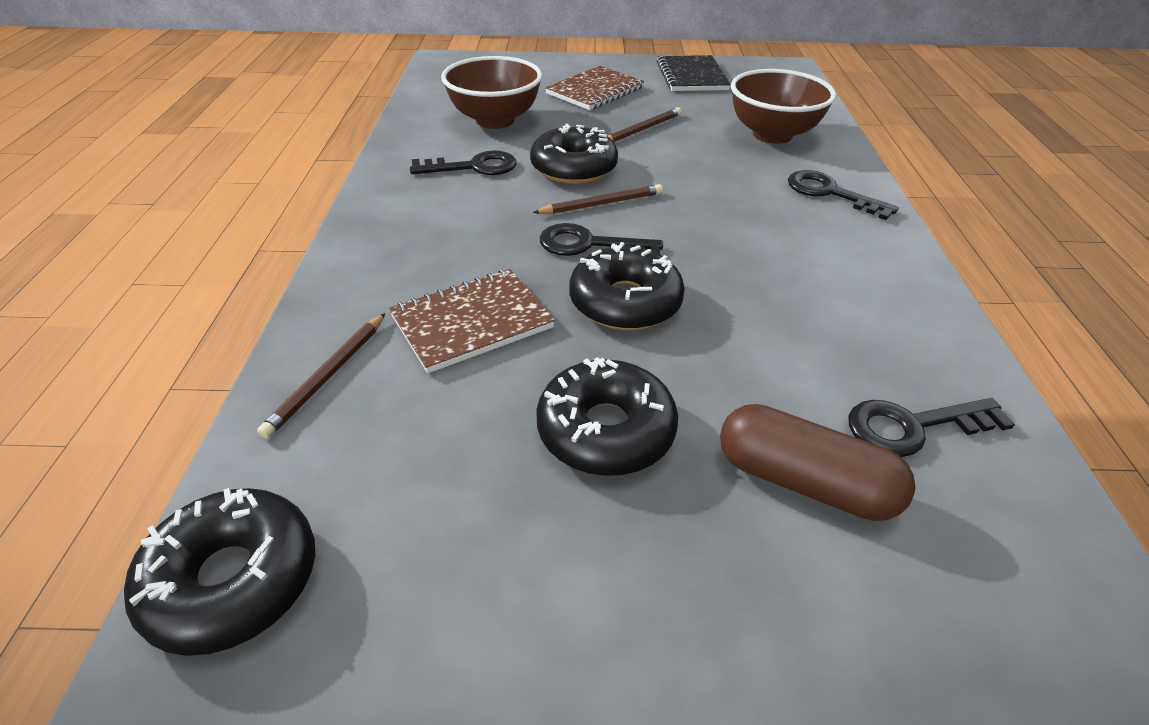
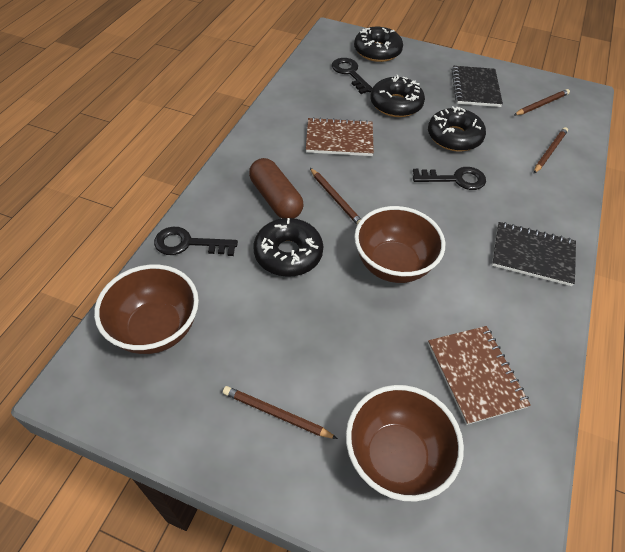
black key: [410,150,516,175] [540,223,663,256] [788,170,899,220] [848,398,1015,457] = 4 -> [154,227,238,256] [331,58,372,94] [413,167,486,190] = 3
black notebook: [657,55,731,91] = 1 -> [452,66,503,107] [492,222,576,286] = 2
brown bowl: [441,56,542,129] [731,69,836,144] = 2 -> [94,264,199,354] [346,385,464,501] [354,206,445,283] = 3
brown pencil: [257,313,385,439] [533,184,663,214] [608,107,681,142] = 3 -> [223,386,338,439] [310,168,361,225] [514,89,570,115] [534,127,568,173] = 4

